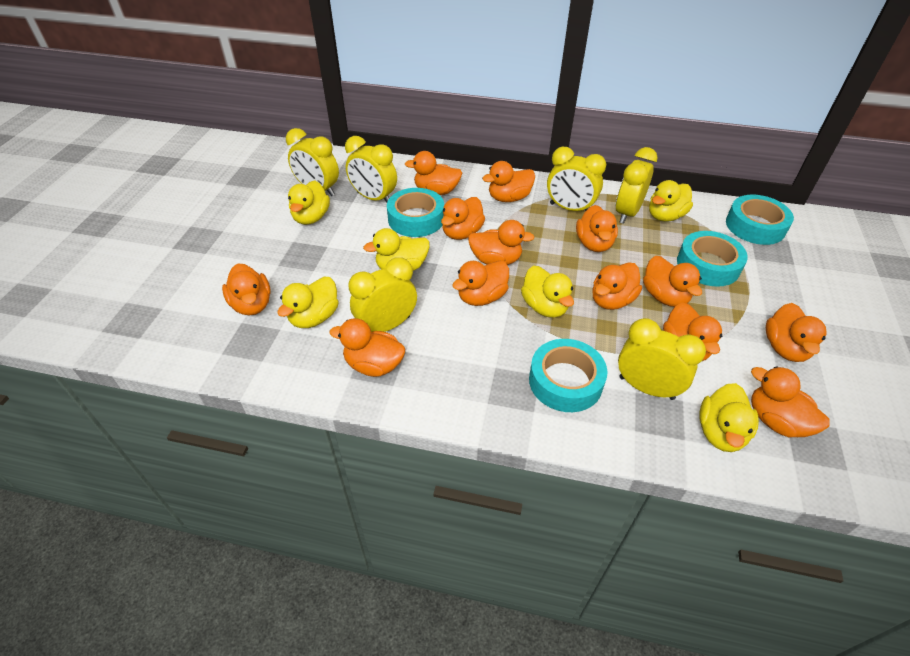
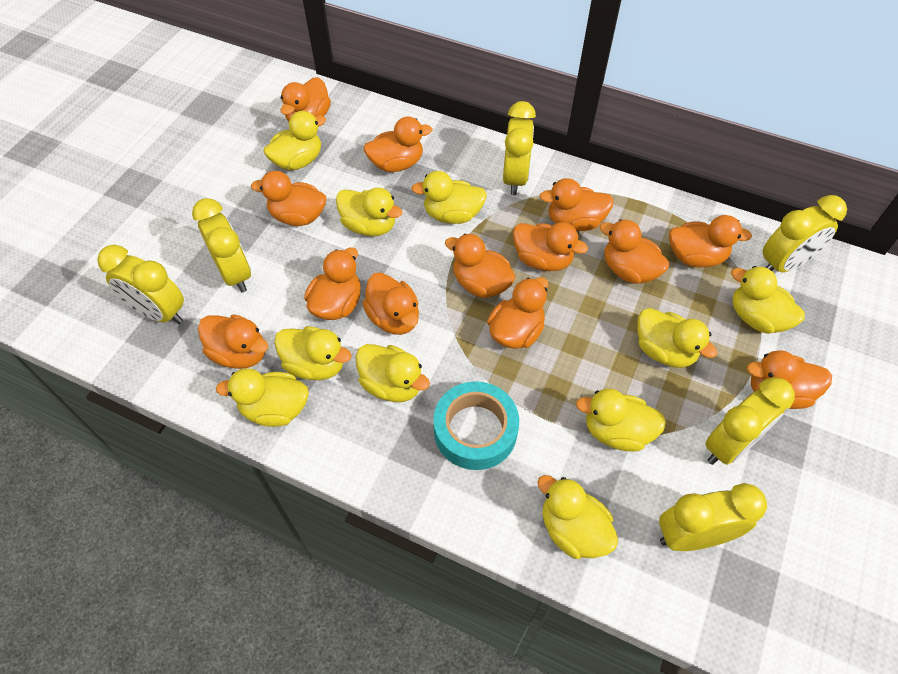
turquoise tape: [387,188,444,237] [529,339,608,412] [677,231,748,287] [726,195,794,245] = 4 -> [433,381,519,470] = 1
yellow duck: [277,277,339,328] [288,180,330,225] [363,228,430,271] [521,266,574,318] [649,180,693,222] [699,383,759,452] = 6 -> [216,368,309,427] [263,111,326,171] [274,326,352,380] [336,188,402,236] [356,344,430,402] [411,171,487,224] [537,475,618,559] [576,389,666,452] [637,308,717,368] [731,266,805,334] = 10

